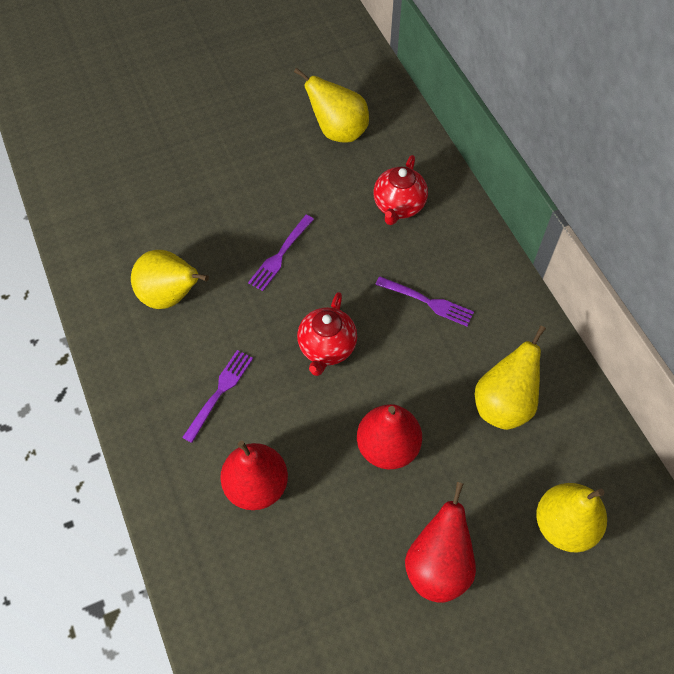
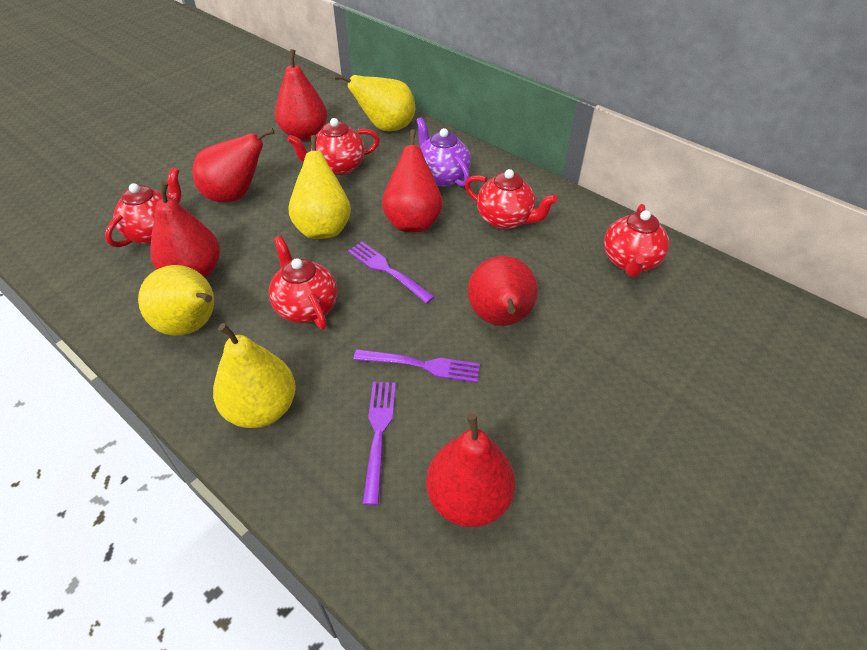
purple teapot: none = 0 -> [416,117,471,187] = 1
red pear: [220,441,288,510] [357,404,422,469] [405,482,476,603] = 3 -> [150,181,220,278] [193,128,275,202] [275,49,327,141] [382,129,443,232] [426,414,515,527] [468,256,538,326] = 6
red teapot: [297,292,357,376] [373,155,428,225] = 2 -> [105,167,181,247] [269,236,337,329] [287,118,380,176] [465,169,558,230] [604,204,669,277] = 5

